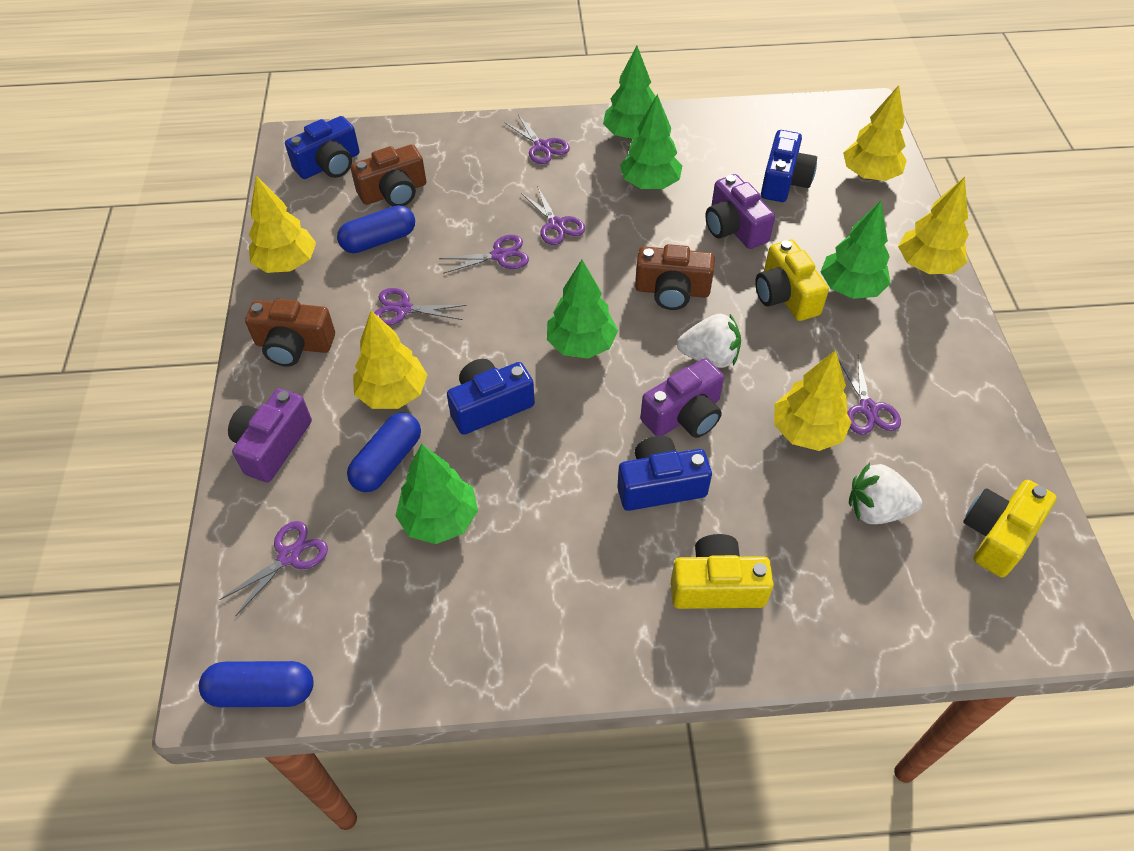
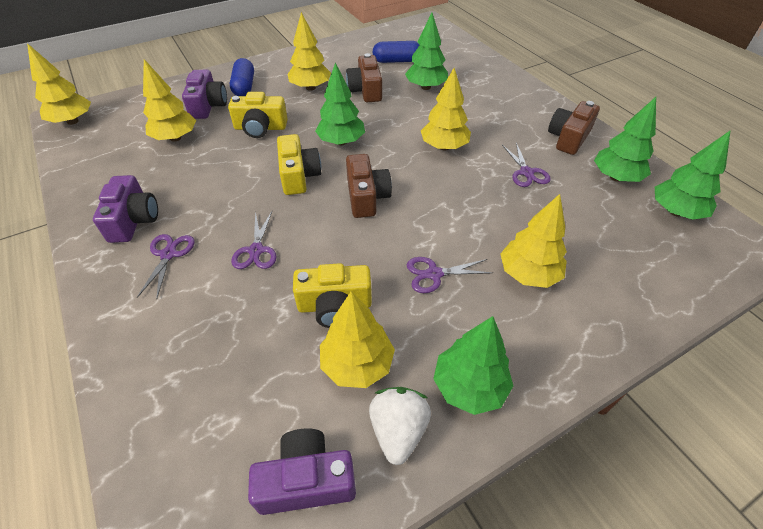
blue camera: [285,116,360,179] [447,359,535,435] [617,436,712,511] [761,130,817,202] = 4 -> none = 0
blue capsule: [199,661,314,707] [337,205,415,253] [347,413,421,492] = 3 -> [230,58,254,96] [372,41,419,63] = 2
purple scissors: [219,521,328,616] [374,288,467,325] [439,235,529,274] [504,115,570,164] [521,186,585,245] [839,355,901,435] = 6 -> [137,234,195,300] [231,211,276,269] [407,257,492,293] [502,143,551,187] = 4
white strawberry: [677,314,741,368] [849,463,922,524] = 2 -> [369,387,431,465] = 1
yellow tree: [249,176,316,273] [353,311,427,409] [774,350,852,451] [843,85,907,181] [898,177,969,274] = 5 -> [27,43,91,125] [143,59,196,142] [288,12,331,91] [320,291,395,388] [421,68,471,151] [500,194,567,288] = 6

